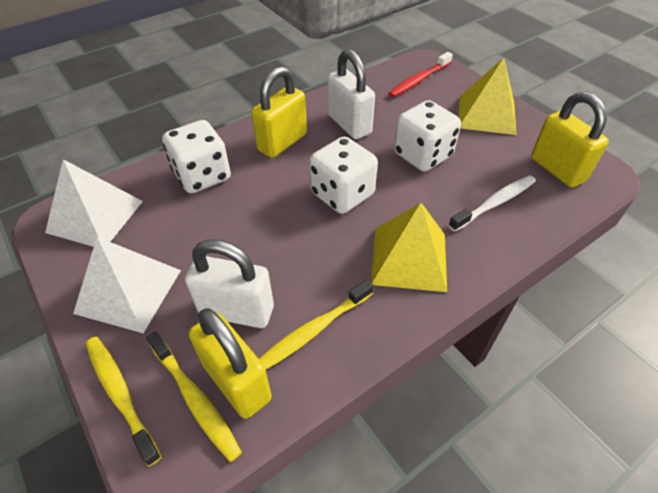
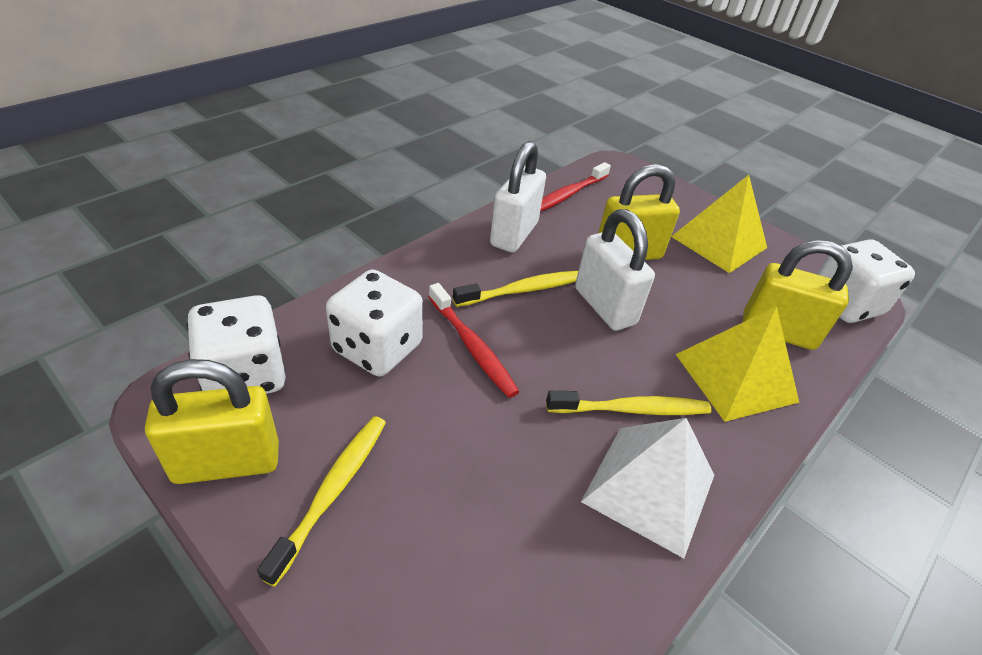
red toothbrush: [388,52,453,97] = 1 -> [429,283,520,398] [540,162,611,212] = 2
white pyramid: [45,159,143,247] [73,237,181,333] = 2 -> [581,418,714,558] = 1
white toothbrush: [448,175,536,232] = 1 -> none = 0

